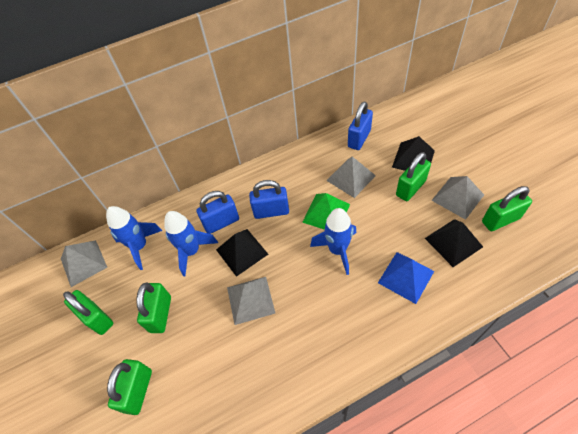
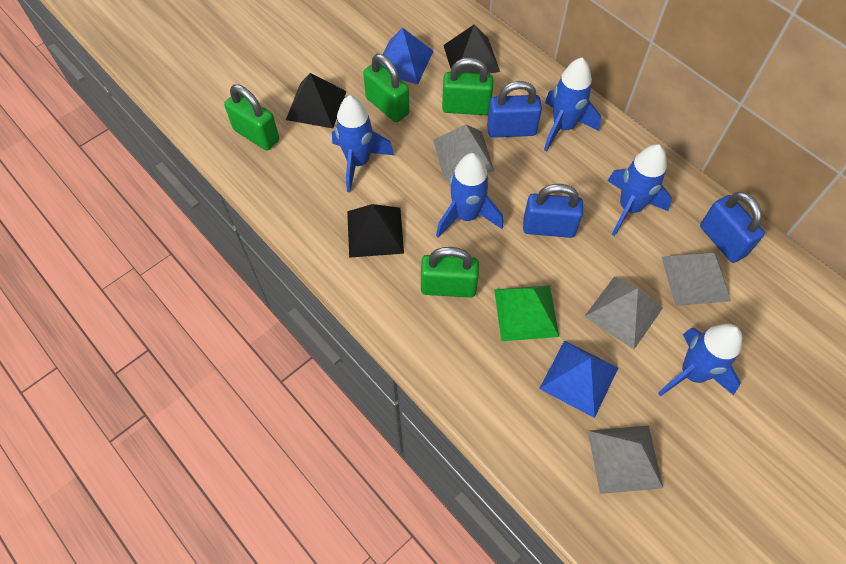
blue pyramid: [378,252,434,304] = 1 -> [379,28,433,84] [539,341,618,418] = 2
blue rocket: [106,206,162,270] [164,211,218,276] [310,208,356,275] = 3 -> [332,95,394,192] [436,153,503,238] [544,58,601,151] [608,144,672,236] [658,324,742,396] = 5
green padlock: [63,290,113,335] [107,359,152,415] [137,283,171,333] [396,152,431,201] [482,186,532,231] = 5 -> [224,84,279,150] [363,54,409,122] [421,247,479,298] [442,58,493,115] = 4

